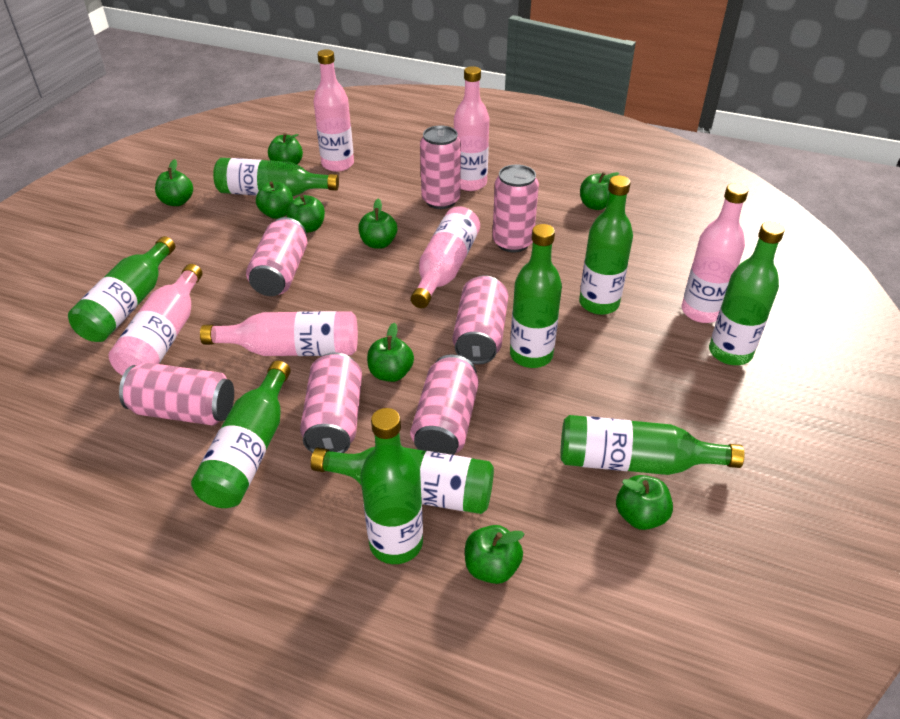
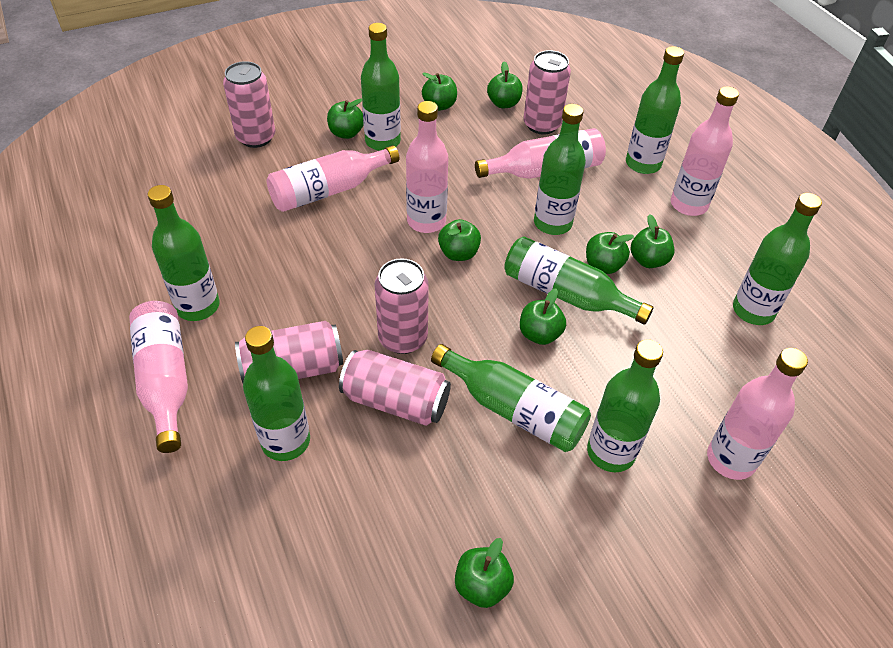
green apple: [155,159,193,206] [256,181,293,219] [268,133,303,164] [286,195,325,233] [358,198,397,249] [367,323,414,382] [465,525,524,584] [580,172,620,210] [616,475,673,530] = 9 -> [327,98,364,139] [422,73,457,111] [438,219,481,261] [455,538,514,608] [487,61,523,108] [520,288,566,345] [586,232,634,274] [631,214,674,268] = 8
pink can: [119,362,234,426] [246,217,308,296] [300,352,362,453] [410,355,479,455] [420,126,461,209] [453,275,508,365] [492,165,539,252] = 7 -> [223,61,275,148] [235,321,343,383] [339,350,451,426] [374,258,429,354] [523,50,571,134] = 5

